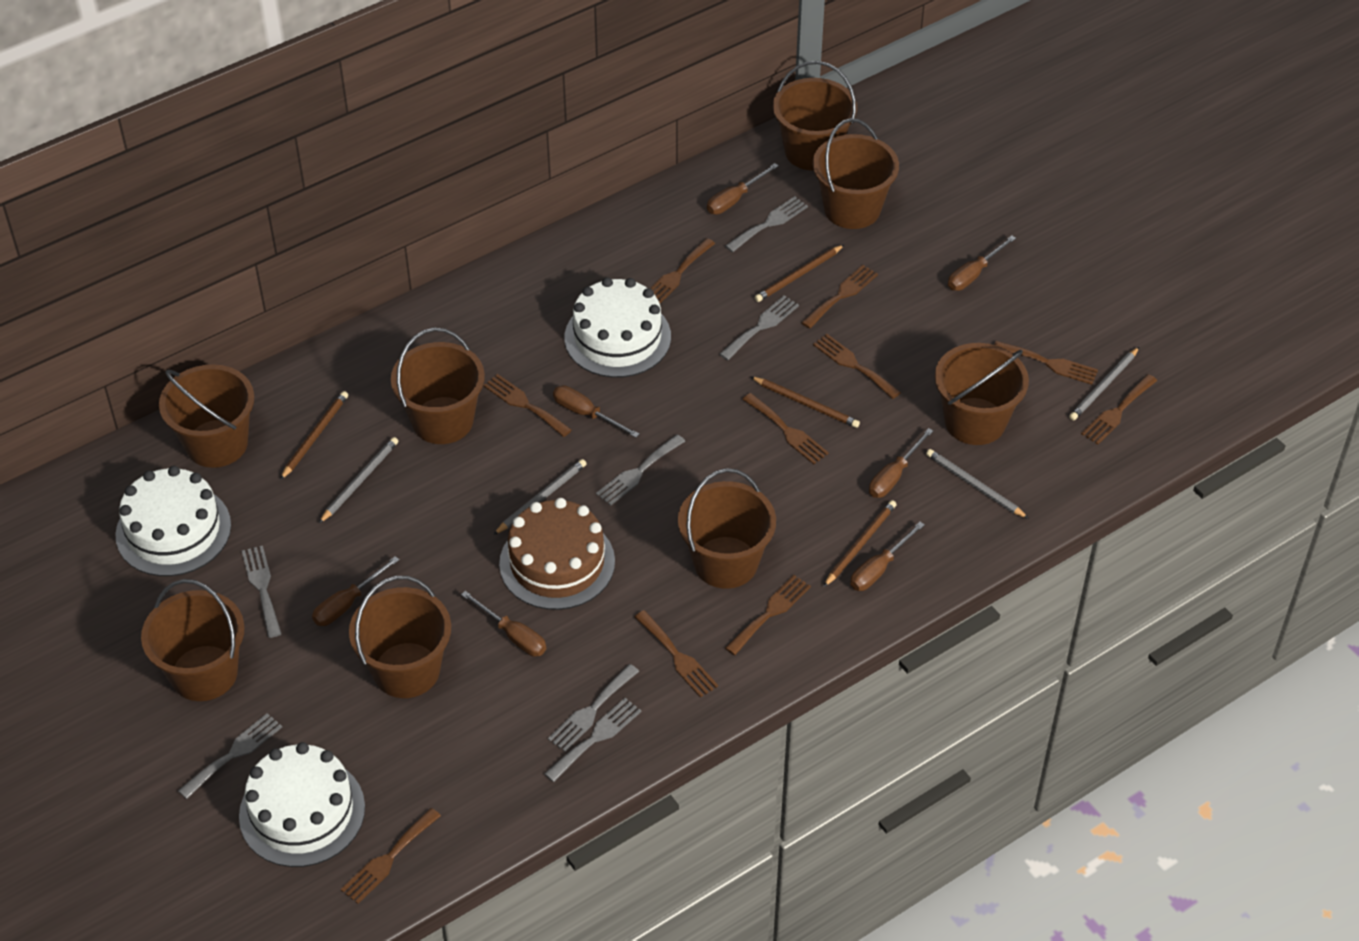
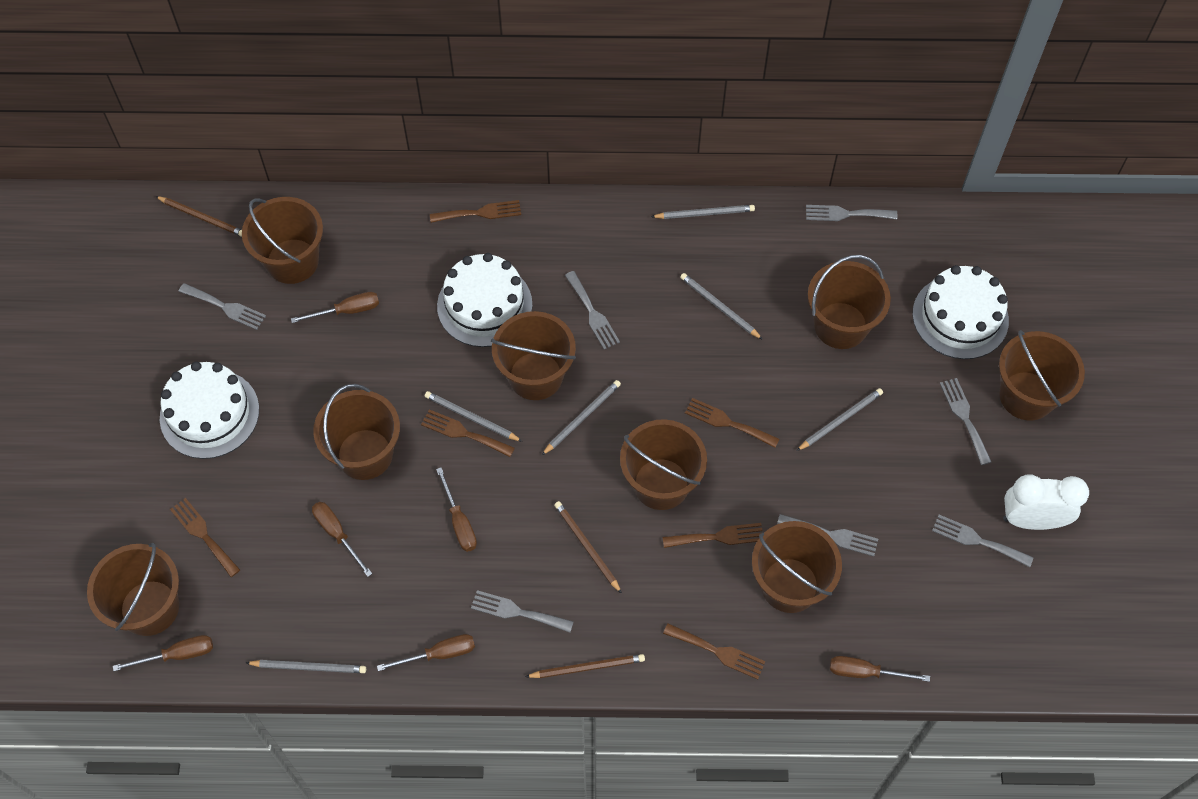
brown cake: [499,498,615,610] = 1 -> none = 0
brown fork: [341,808,441,904] [483,374,572,437] [634,610,718,698] [650,238,715,303] [725,575,811,655] [742,393,829,464] [801,265,878,329] [813,334,901,399] [994,341,1098,385] [1081,374,1157,445] = 10 -> [170,498,240,577] [421,409,515,457] [430,200,521,223] [662,523,763,548] [663,623,765,679] [685,398,779,448] = 6
brown pencil: [280,391,348,480] [751,377,860,428] [755,245,844,302] [824,500,897,587] = 4 -> [155,196,242,237] [525,654,645,678] [554,501,622,594] = 3
brown screwdriver: [312,556,399,626] [461,591,546,657] [553,385,639,438] [707,163,779,215] [850,522,925,591] [869,428,933,498] [948,235,1016,291] = 7 -> [113,635,213,671] [291,292,379,323] [312,502,372,577] [377,634,475,671] [436,467,477,552] [830,656,930,682] = 6
grey pencil: [319,437,398,523] [494,459,587,535] [926,449,1029,519] [1069,347,1139,421] = 4 -> [246,660,366,673] [425,391,523,442] [542,380,621,455] [651,205,755,219] [680,273,763,340] [797,388,883,451] = 6
white clock: none = 0 -> [1003,475,1089,530] = 1

